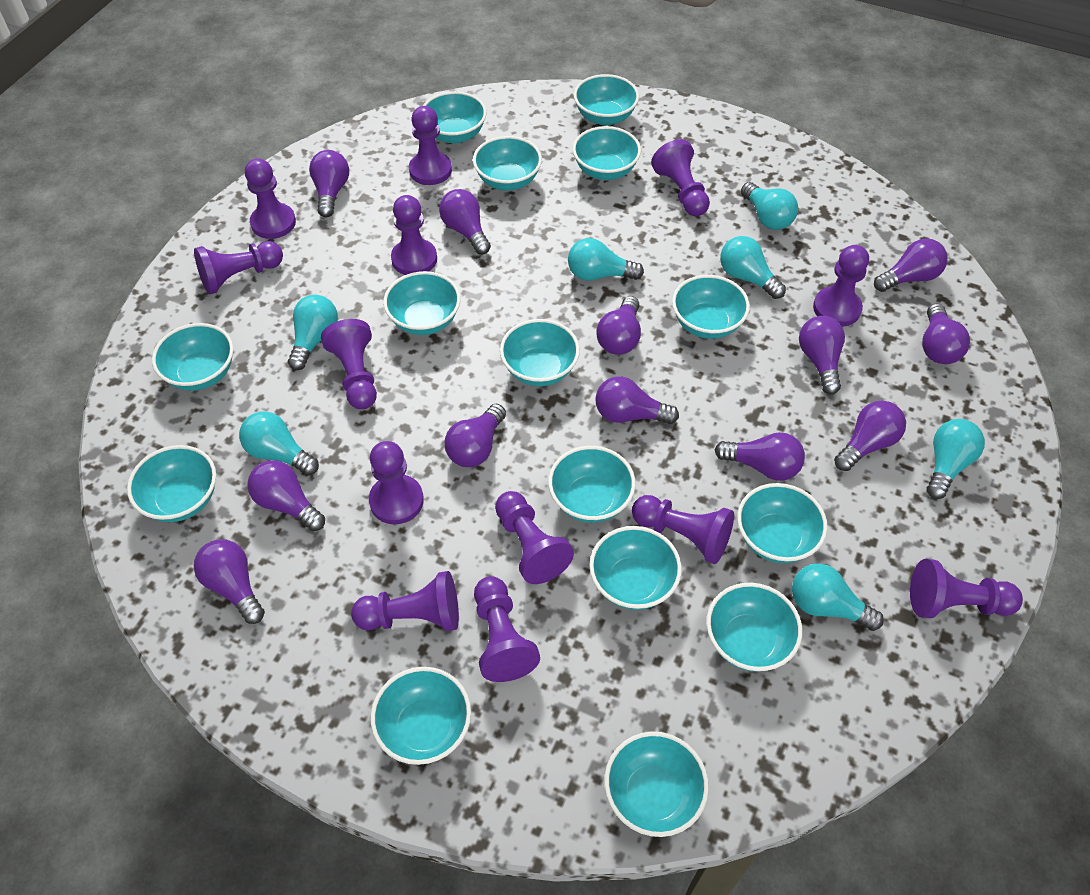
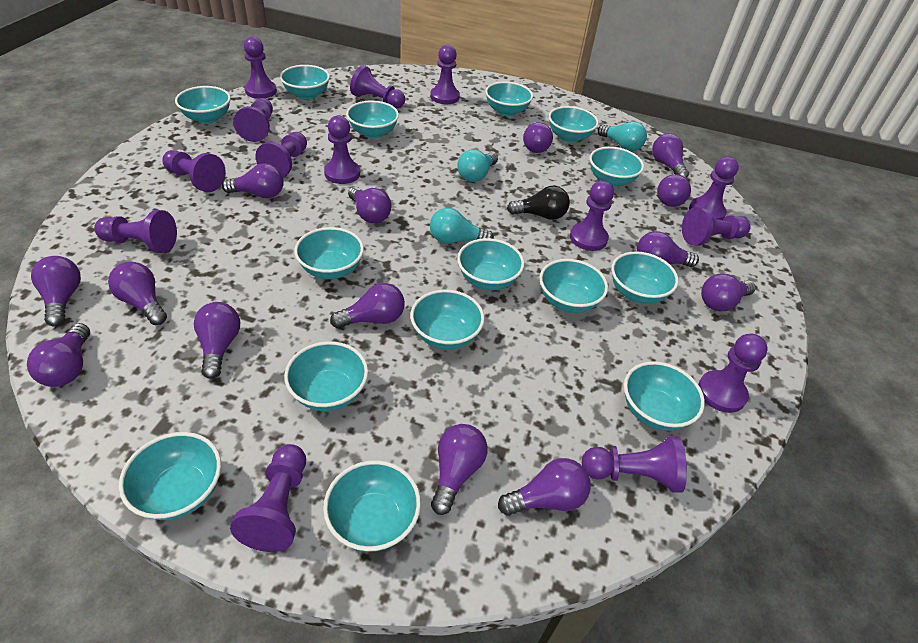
black light bulb: none = 0 -> [507,186,570,220] = 1
purple light bulb: [194,539,265,624] [247,460,325,531] [309,150,349,218] [439,189,491,254] [445,404,506,467] [595,376,679,424] [596,296,641,355] [715,432,805,481] [799,316,845,394] [834,401,906,471] [874,238,948,292] [922,303,970,364] = 12 -> [27,323,90,387] [31,256,81,327] [108,262,167,325] [194,302,240,379] [222,163,284,198] [330,283,405,328] [348,186,391,223] [431,424,488,515] [498,458,590,516] [523,122,553,153] [637,231,699,267] [652,133,689,178] [657,174,691,207] [701,273,756,312] = 14
purple pawn: [194,241,283,295] [245,158,296,239] [321,319,377,409] [351,571,459,631] [369,441,424,524] [391,195,437,275] [409,106,452,185] [474,576,540,682] [495,491,574,584] [632,495,734,564] [651,139,710,216] [813,245,869,327] [910,559,1023,618] = 13 -> [94,210,177,253] [162,150,226,192] [230,444,306,552] [233,98,273,142] [244,37,277,99] [255,132,307,177] [324,115,360,184] [350,65,405,108] [430,45,460,104] [570,181,614,251] [582,436,687,493] [682,207,750,246] [689,157,739,220] [698,334,768,413] = 14
turquoise light bulb: [239,411,319,475] [288,294,338,370] [568,238,644,281] [720,236,786,299] [741,182,798,230] [792,563,884,631] [927,419,985,499] = 7 -> [430,208,494,244] [457,149,498,182] [598,121,647,151] = 3

